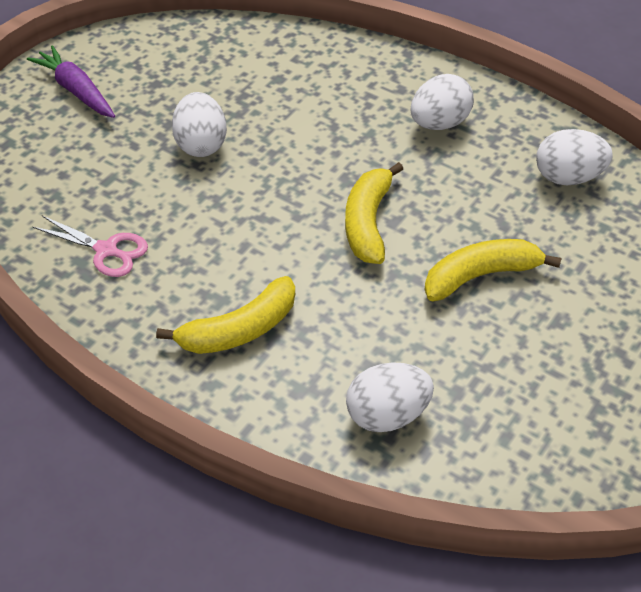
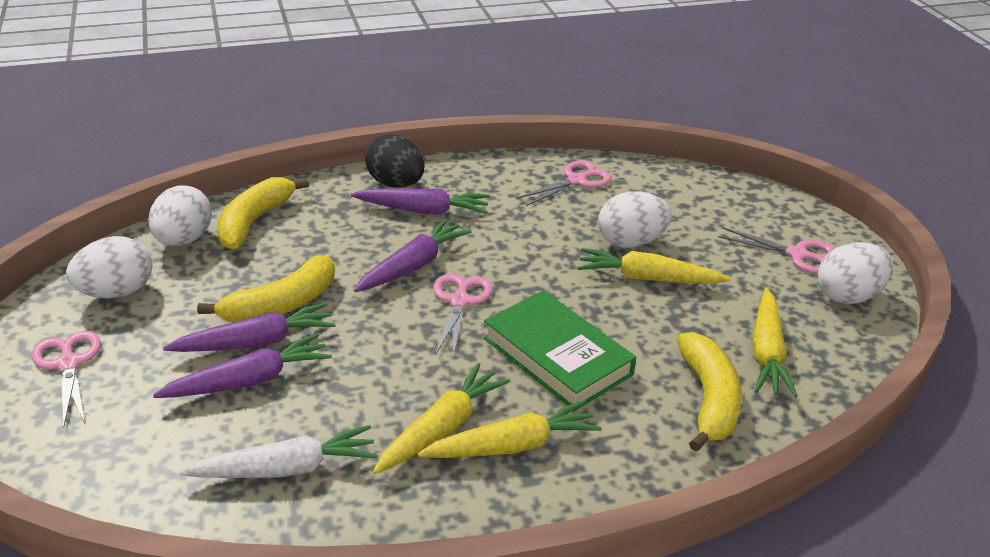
black egg: none = 0 -> [365,134,425,188] = 1
green book: none = 0 -> [484,290,636,411] = 1
pink scissors: [33,216,148,277] = 1 -> [32,331,101,427] [433,274,493,358] [517,160,612,206] [718,227,835,274] = 4
purple carrot: [27,46,115,118] = 1 -> [153,333,332,398] [163,302,336,352] [351,188,490,215] [354,219,471,292] = 4
white carrot: none = 0 -> [179,425,378,478] = 1
yellow carrot: none = 0 -> [373,363,511,474] [417,400,602,458] [577,248,731,284] [752,288,798,397] = 4

